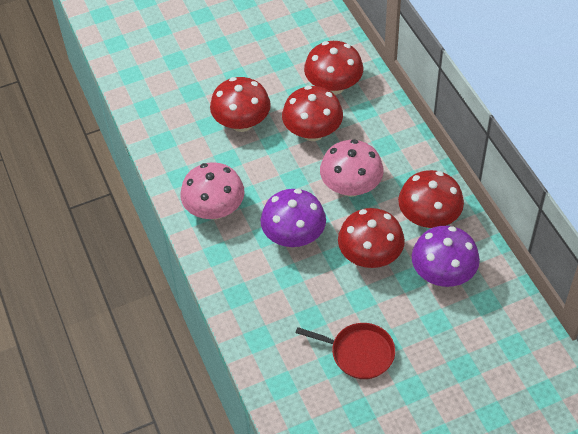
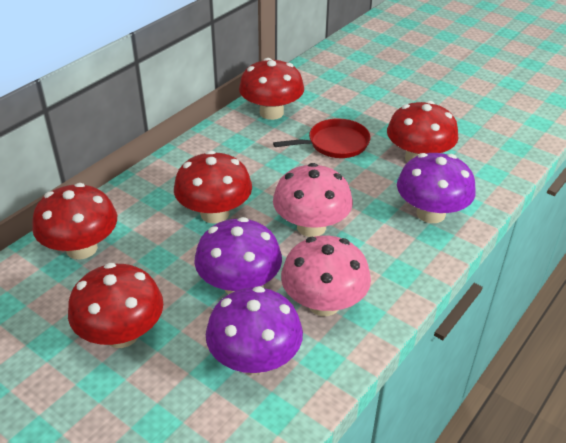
purple mushroom: [261,189,326,247] [412,226,480,287] = 2 -> [194,217,282,294] [206,286,303,375] [397,153,476,223] = 3

